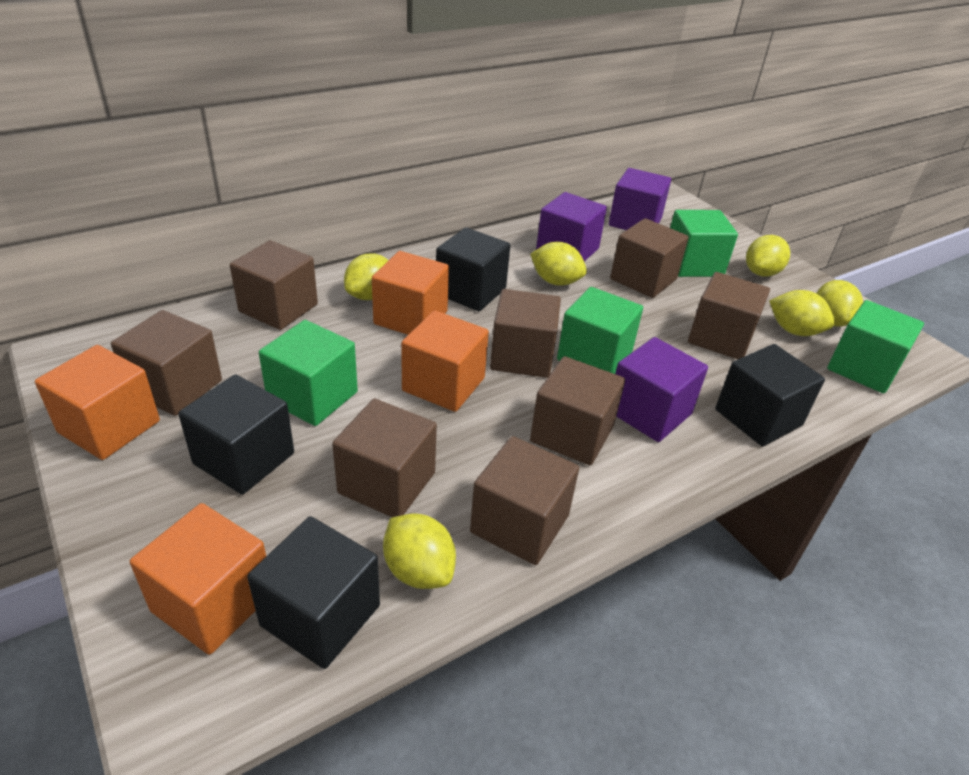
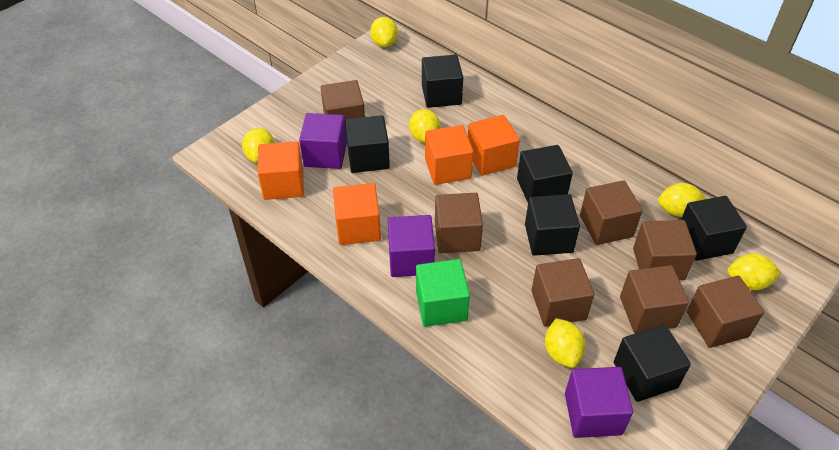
black cube: [178,374,294,494] [247,516,380,669] [436,228,510,311] [715,344,825,446] = 4 -> [345,115,390,173] [422,55,463,108] [517,145,573,202] [525,194,580,256] [614,324,691,402] [681,196,747,261] = 6
brown cube: [111,310,222,416] [230,240,318,330] [332,399,437,517] [470,436,579,565] [490,289,561,378] [530,356,625,465] [610,218,689,298] [688,272,770,359] = 8 -> [320,80,365,128] [435,193,483,253] [532,258,594,327] [580,180,643,245] [620,265,689,333] [633,220,697,280] [687,276,764,348] = 7
green cube: [259,320,358,426] [557,287,643,374] [670,210,738,277] [827,300,924,393] = 4 -> [416,259,470,327] = 1

